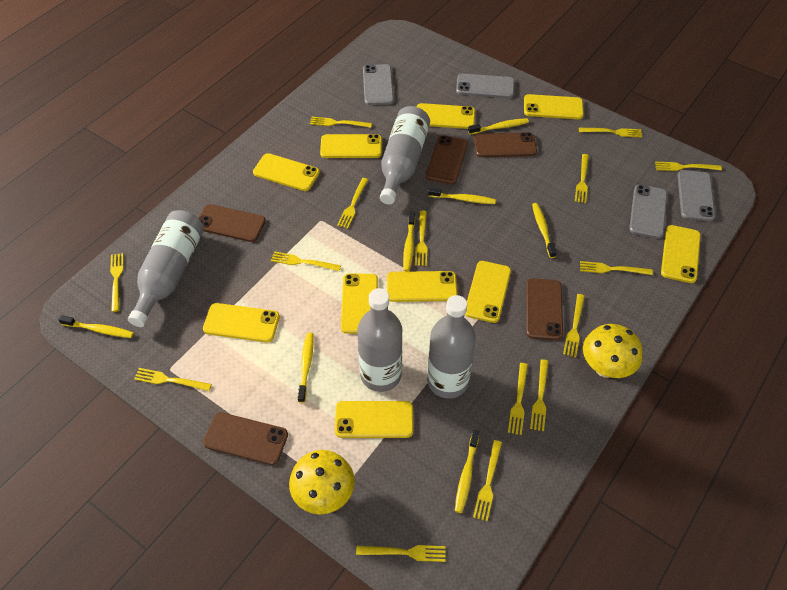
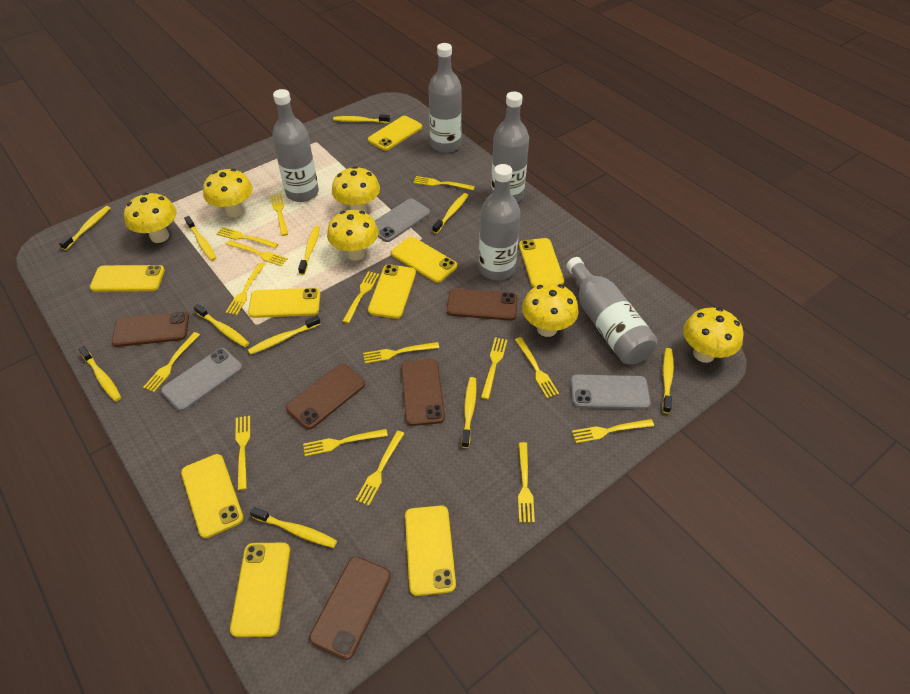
grey bottle: [128,210,204,327] [357,288,402,392] [380,106,430,205] [427,295,476,399] = 4 -> [272,89,319,202] [429,43,462,153] [479,164,520,280] [491,92,529,202] [566,257,658,365] = 5
grey phone: [363,64,394,105] [456,73,514,98] [629,185,667,238] [677,170,715,221] = 4 -> [161,348,243,411] [375,198,430,242] [571,375,651,409] = 3
yellow mushroom: [289,450,355,514] [583,324,643,378] = 2 -> [124,193,177,243] [203,169,253,218] [327,210,378,260] [332,166,380,213] [522,283,579,337] [683,307,744,363] = 6
yellow phone: [203,303,280,342] [253,153,320,191] [320,134,382,158] [335,401,413,438] [341,274,378,334] [387,271,457,302] [417,103,475,129] [465,261,511,323] [524,94,584,119] [661,225,701,283] = 10 -> [90,265,165,292] [181,454,243,538] [230,543,290,637] [248,288,320,318] [368,116,422,151] [368,264,416,319] [391,237,457,283] [405,505,456,596] [519,238,564,288] = 9
yellow toothbrush: [58,315,134,338] [298,333,314,403] [403,211,415,272] [428,188,496,204] [455,430,479,513] [468,118,529,135] [532,203,557,258] = 7 -> [59,206,110,250] [78,346,121,401] [184,216,216,261] [193,304,249,347] [248,315,320,355] [250,507,337,548] [298,225,320,275] [333,115,390,123] [432,193,468,234] [461,377,477,448] [662,348,674,413] = 11

